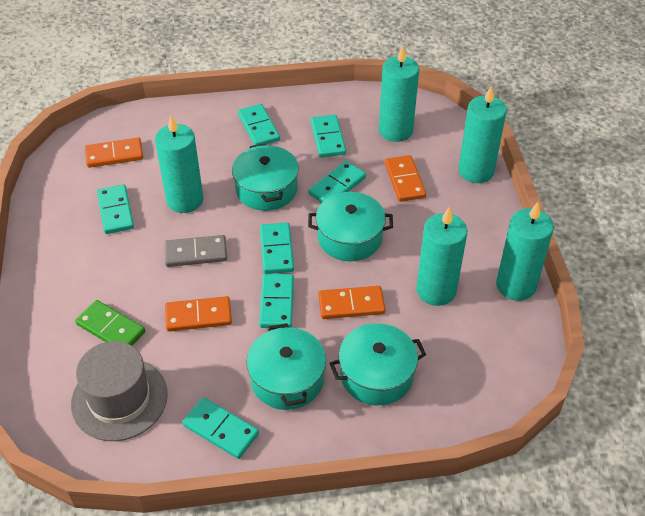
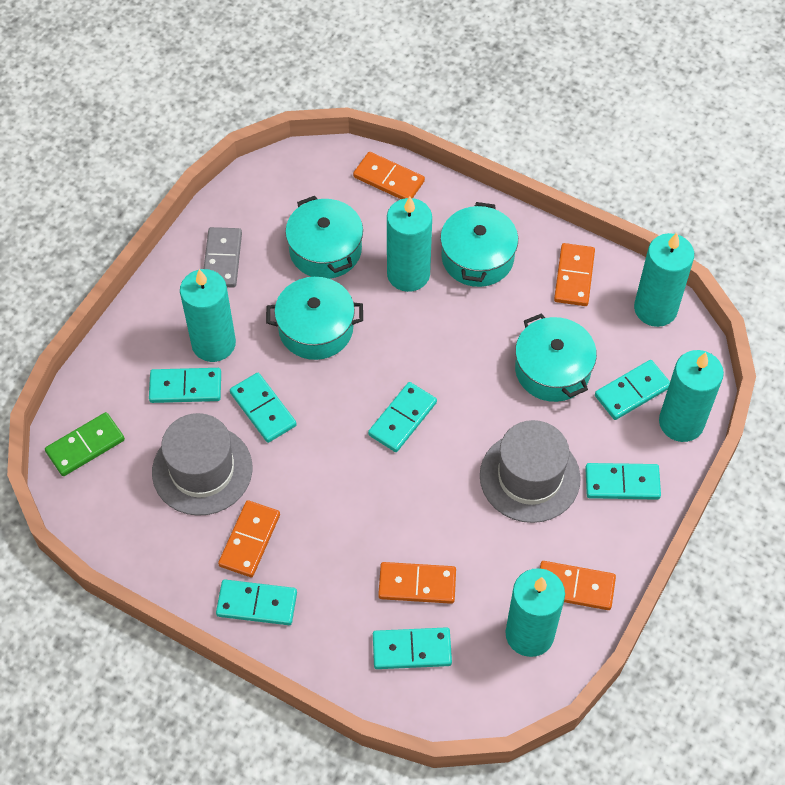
grey hat: [71,341,168,441] = 1 -> [152,413,252,516] [480,420,581,523] = 2
orange domino: [85,138,143,168] [165,296,232,332] [318,286,385,319] [385,155,426,202] = 4 -> [218,500,280,577] [353,152,425,199] [378,562,456,604] [540,561,616,610] [554,243,595,306] = 5

